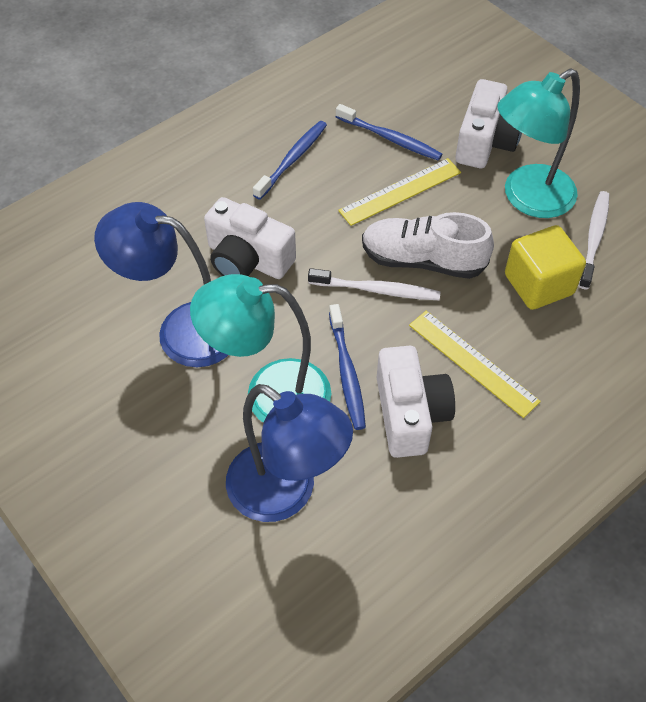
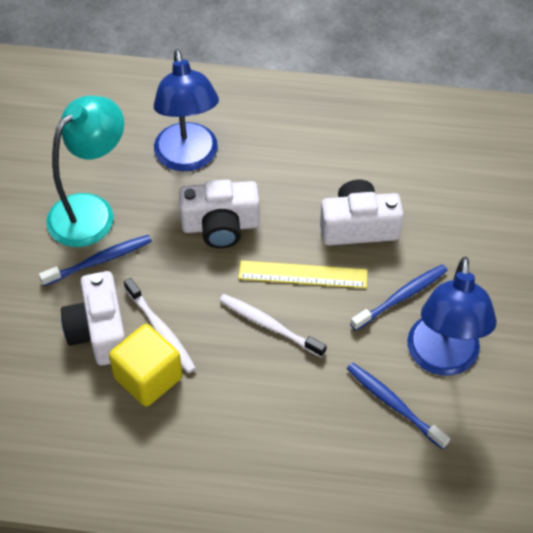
turquoise lamp: [190,274,331,423] [498,68,580,218] = 2 -> [46,96,124,247] = 1
white shoe: [362,212,494,279] = 1 -> none = 0
yellow ruler: [338,158,461,226] [409,311,541,418] = 2 -> [238,260,368,288] = 1

